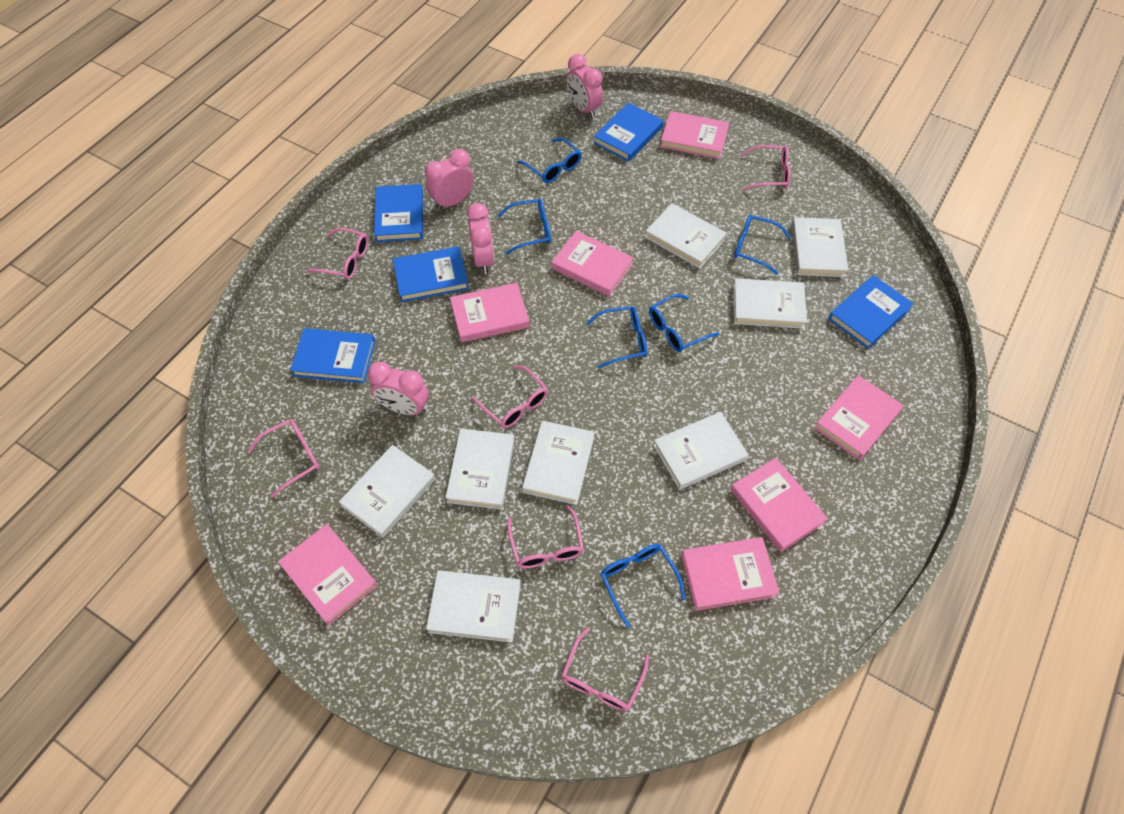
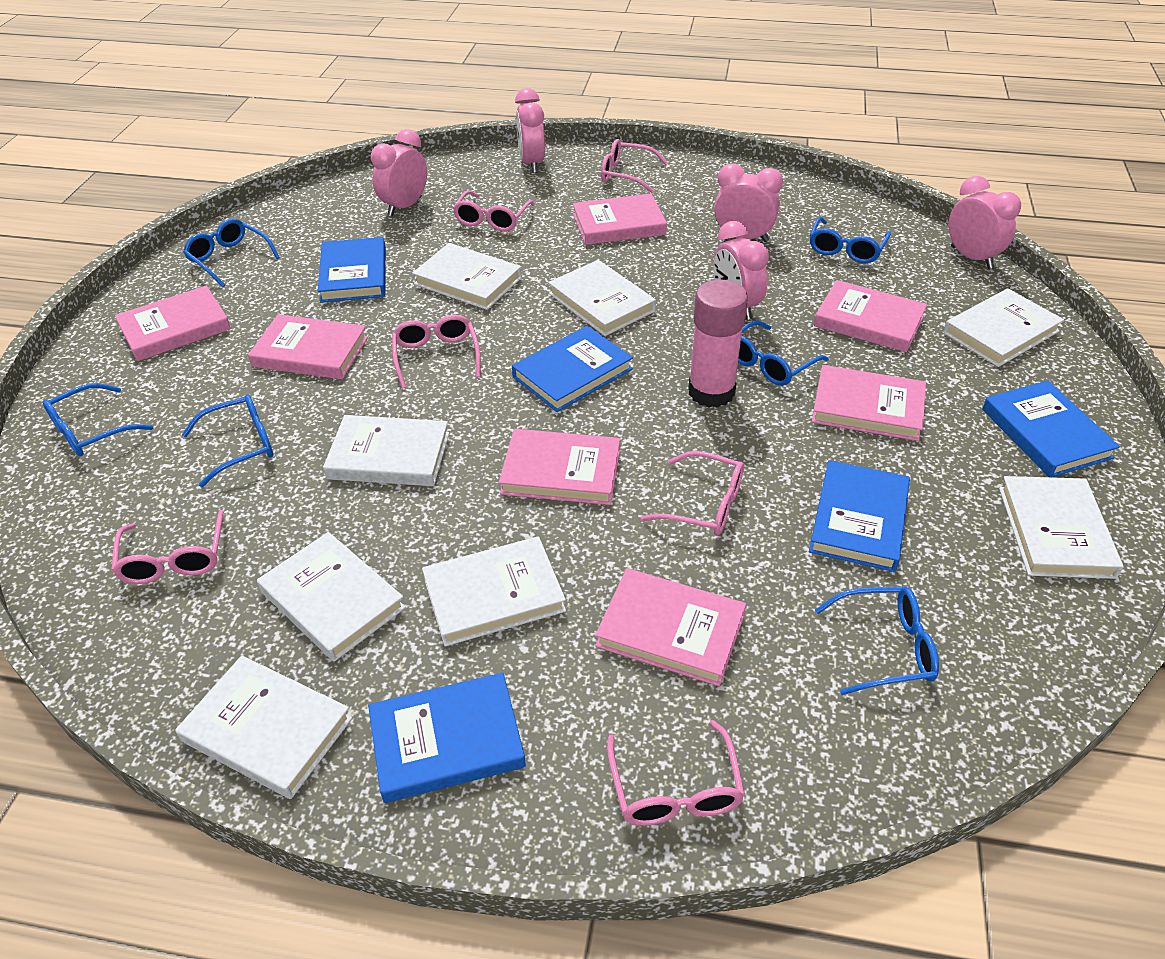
pink clock: [367,362,429,415] [425,149,474,210] [467,203,495,274] [566,54,603,119] = 4 -> [371,129,427,216] [515,88,545,173] [713,221,769,320] [714,163,783,242] [949,176,1021,269] = 5
pink glue stick: none = 0 -> [688,280,748,408] = 1

